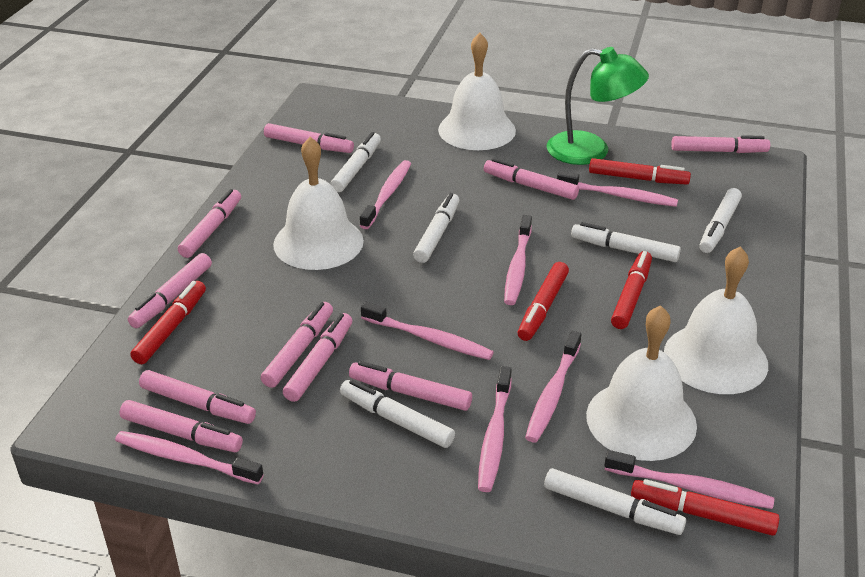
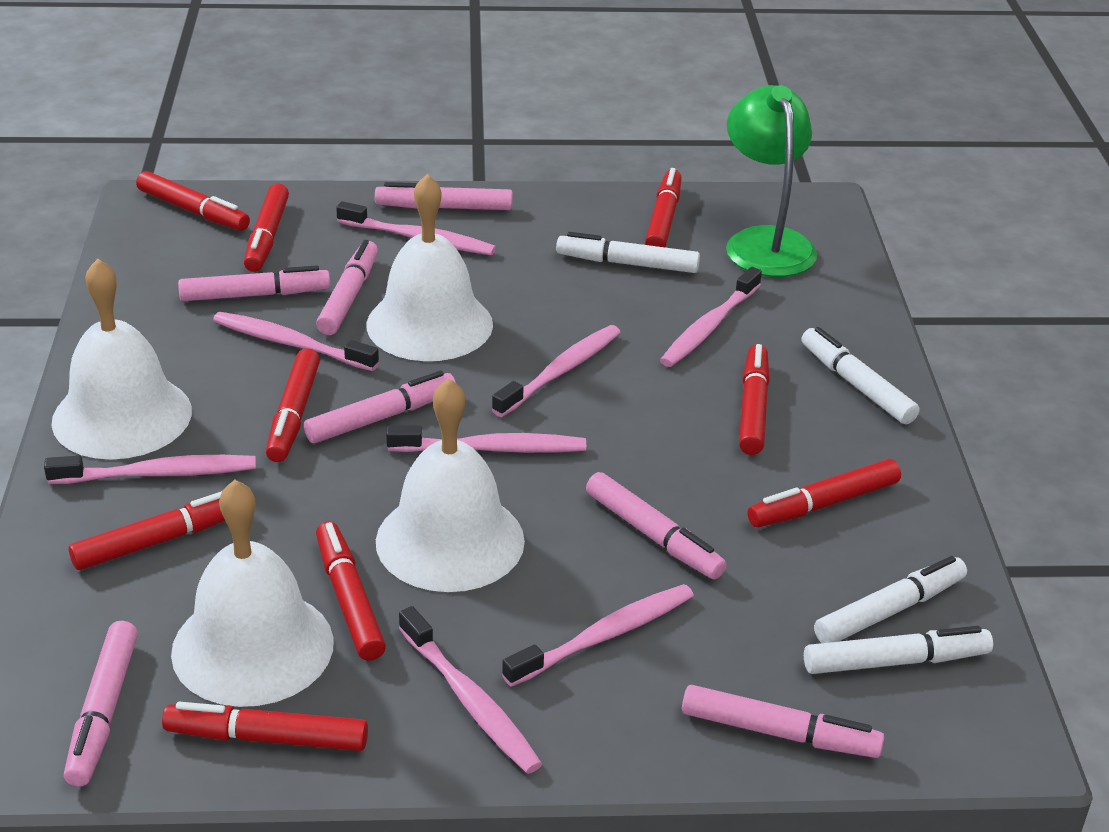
pink marker: [120,400,243,453] [128,253,212,328] [139,370,256,424] [178,189,241,258] [261,302,333,388] [264,123,354,153] [283,313,352,402] [349,361,472,411] [484,158,579,200] [671,135,770,153] = 10 -> [64,621,138,787] [178,266,330,301] [304,371,456,443] [316,240,378,335] [375,182,513,210] [586,472,727,579] [682,685,884,758] = 7
red marker: [130,281,206,364] [518,262,569,341] [589,158,691,185] [611,251,652,329] [631,479,779,536] = 5 -> [69,491,225,570] [136,171,250,231] [162,702,368,751] [244,183,289,272] [266,348,320,462] [316,521,386,661] [645,168,682,247] [739,344,770,455] [748,459,901,527] = 9
white marker: [330,132,381,192] [340,380,455,448] [413,193,459,263] [544,468,686,535] [571,222,681,262] [699,188,742,253] = 6 -> [556,232,700,273] [801,327,920,424] [804,626,993,674] [814,556,967,643] = 4

